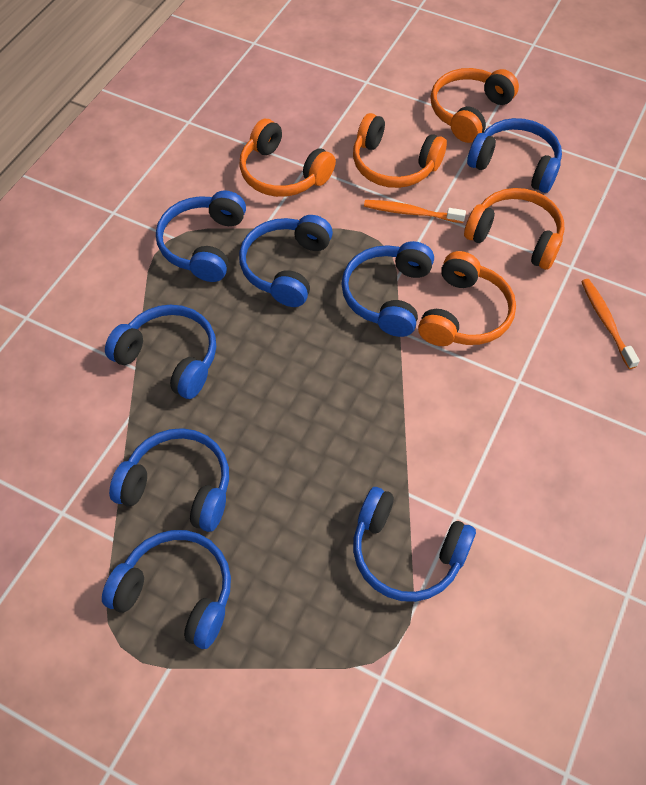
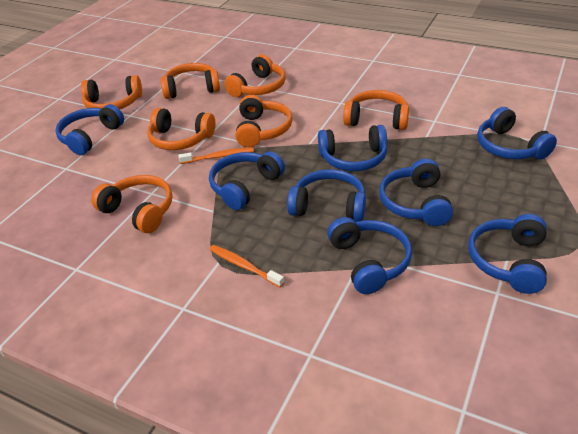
orange headphones: [239,119,336,197] [353,113,447,188] [418,251,516,346] [430,68,519,143] [464,188,564,270] = 5 -> [81,75,142,109] [91,175,172,233] [147,108,215,150] [161,63,220,99] [224,55,286,97] [235,95,293,147] [343,90,409,130] = 7

